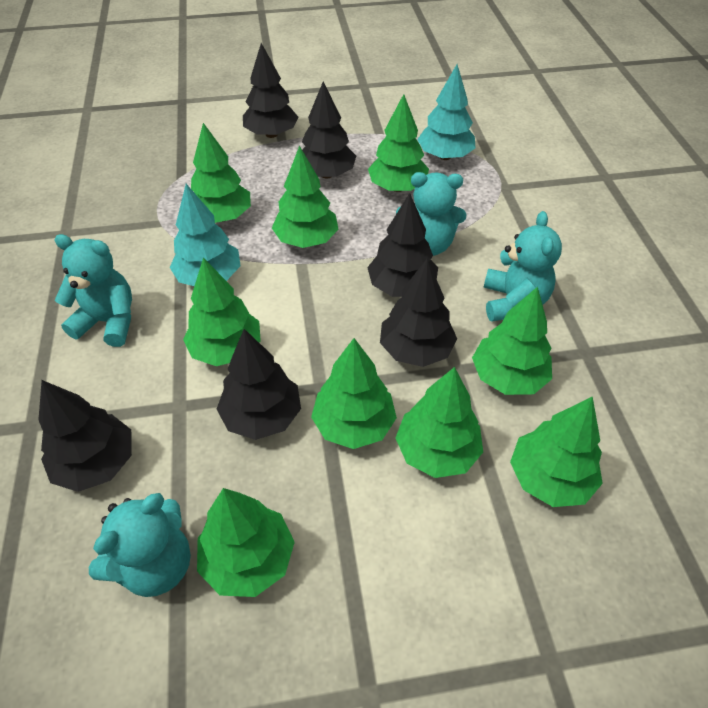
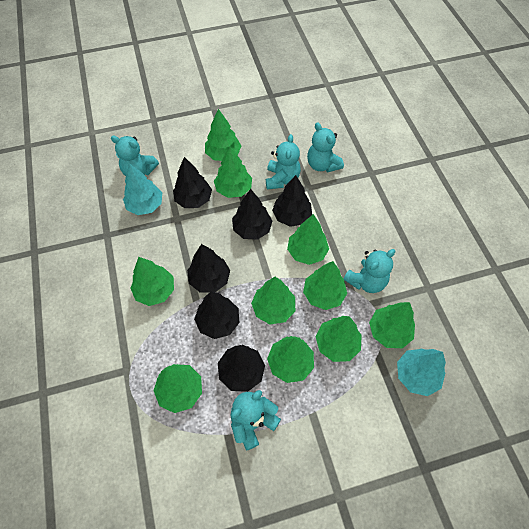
green tree: [183,258,261,366] [191,123,251,223] [197,488,295,597] [272,146,339,248] [311,338,397,449] [368,94,429,192] [395,367,483,478] [472,287,552,395] [510,396,603,507] = 9 -> [131,257,174,306] [153,364,202,413] [205,109,241,161] [214,146,252,198] [251,277,295,324] [267,336,314,383] [287,214,329,265] [303,261,347,310] [316,316,362,362] [369,302,415,348] = 10
turquoise teddy bear: [55,234,132,347] [89,493,191,597] [396,172,466,256] [483,211,562,322] = 4 -> [111,135,159,176] [231,390,281,451] [266,134,301,189] [307,122,344,172] [343,249,396,293] = 5

